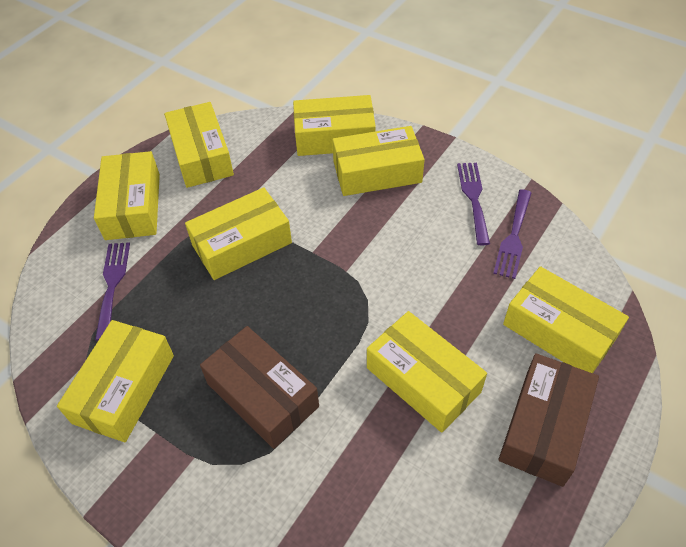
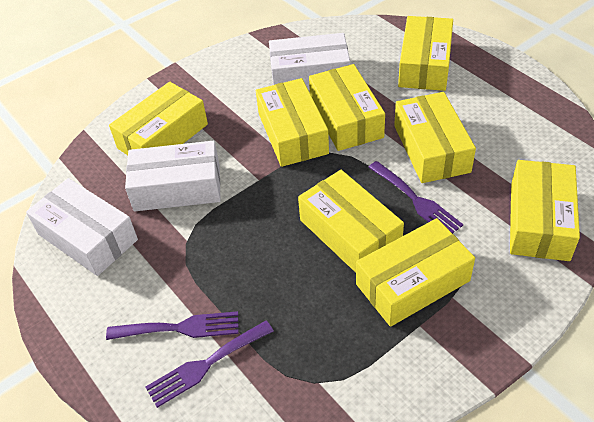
brown box: [200,326,319,449] [498,353,599,487] = 2 -> none = 0
white box: none = 0 -> [26,178,138,276] [125,141,221,211] [269,33,350,90] = 3

